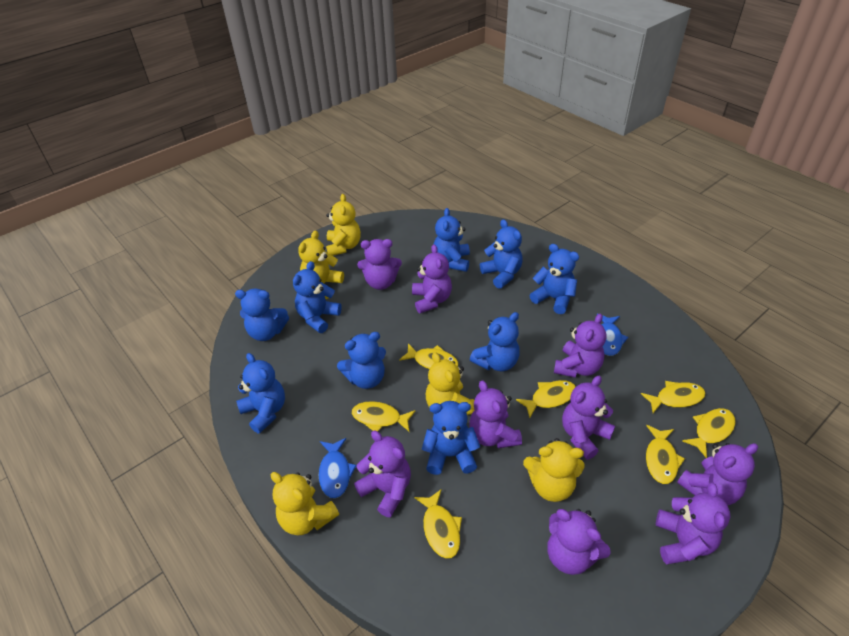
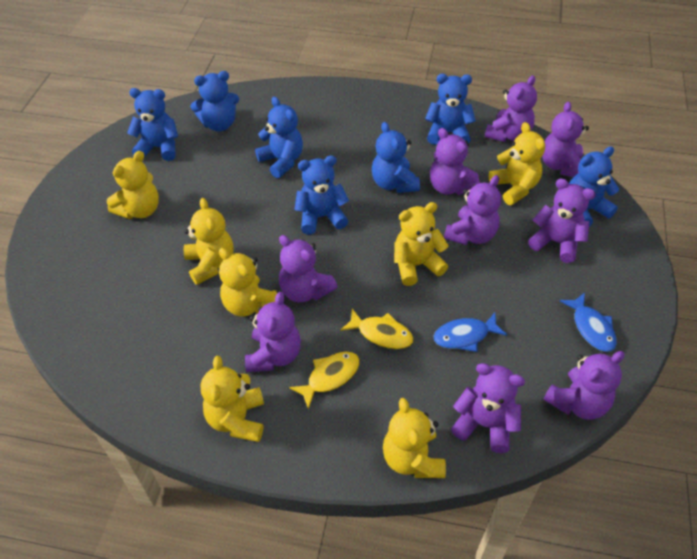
blue teddy bear: [235,289,289,341] [236,353,285,434] [293,261,342,333] [337,332,386,389] [422,401,480,475] [434,208,470,272] [470,312,520,371] [480,219,523,289] [530,244,579,314] = 9 -> [127,88,178,161] [190,71,239,131] [255,97,303,178] [295,156,349,234] [372,122,420,193] [425,74,476,145] [569,146,619,227] = 7
yellow fish: [352,401,416,432] [399,343,458,369] [414,489,462,559] [516,380,576,418] [641,381,706,413] [646,425,685,484] [682,408,736,458] = 7 -> [289,352,360,409] [340,309,414,349] = 2
yellow teddy bear: [271,472,339,535] [298,230,344,299] [326,194,361,256] [426,352,475,415] [523,438,585,502] = 5 -> [106,151,159,219] [184,198,234,285] [201,356,264,442] [219,248,277,317] [383,398,446,478] [394,202,449,286] [489,122,545,205] = 7

